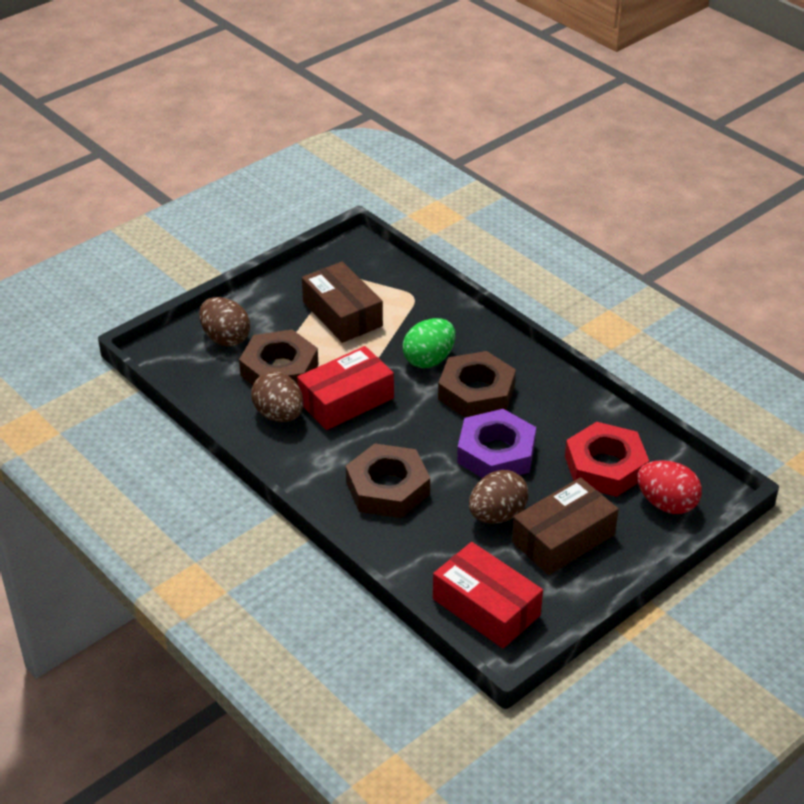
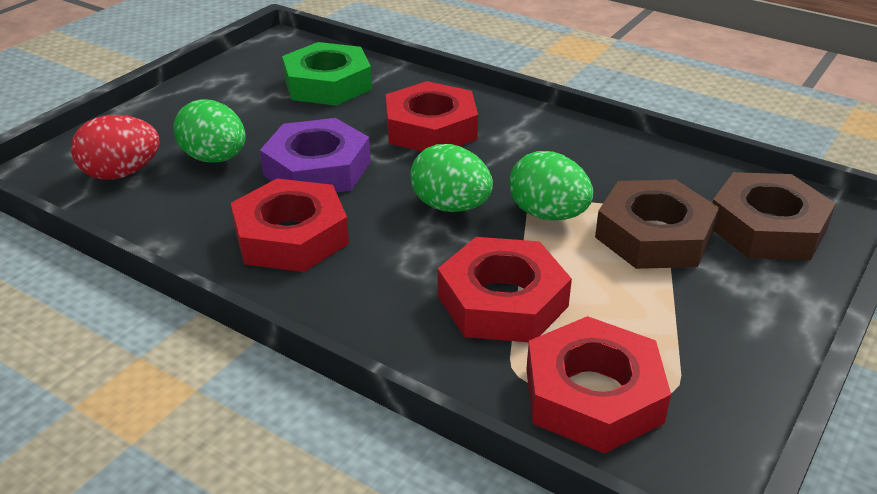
brown box: [302,262,383,343] [512,477,619,575] = 2 -> none = 0
brown egg: [199,297,250,347] [251,372,304,422] [469,470,528,524] = 3 -> none = 0
brown nut: [239,330,318,385] [346,444,430,518] [438,351,516,418] = 3 -> [595,180,719,269] [713,172,836,260] = 2
green egg: [403,318,456,368] = 1 -> [173,99,246,163] [410,144,493,212] [509,151,593,220] = 3
green nut: none = 0 -> [282,42,372,106] = 1
red box: [297,346,394,430] [433,542,543,648] = 2 -> none = 0
red nut: [565,422,649,497] = 1 -> [231,178,349,272] [386,81,478,152] [438,237,572,342] [526,316,671,454] = 4

